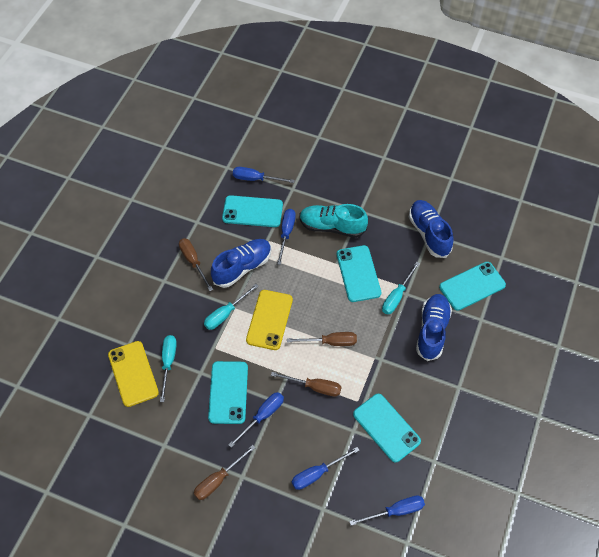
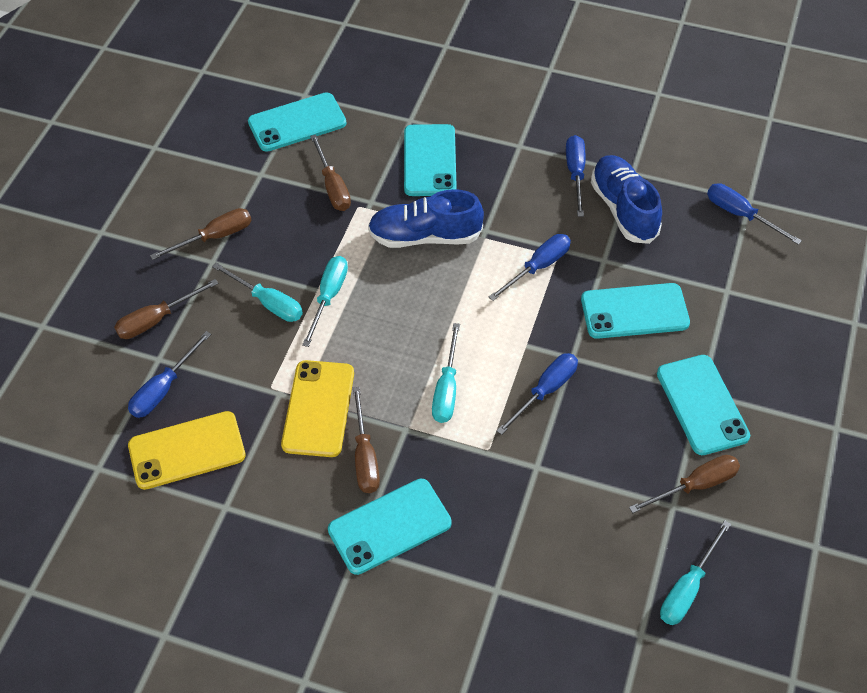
blue shoe: [211,239,271,288] [409,200,454,258] [416,294,452,361] = 3 -> [368,189,484,248] [591,155,662,244] = 2
brown screwdriver: [179,238,213,291] [194,445,255,500] [271,372,341,397] [287,332,357,346] = 4 -> [114,279,218,339] [150,208,251,260] [310,134,351,211] [353,387,380,493] [629,455,740,513] = 5
turquoise screwdriver: [160,335,177,402] [204,284,259,330] [382,262,420,314] = 3 -> [212,263,303,322] [302,256,348,347] [432,323,460,423] [660,520,731,625] = 4
turquoise shoe: [299,204,368,238] = 1 -> none = 0

